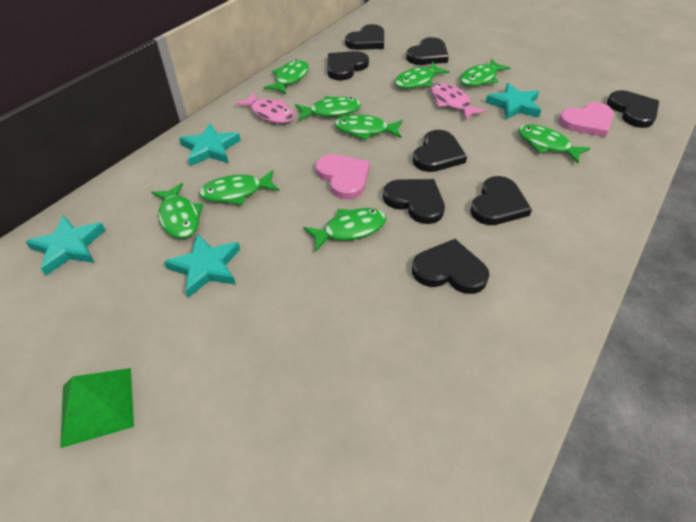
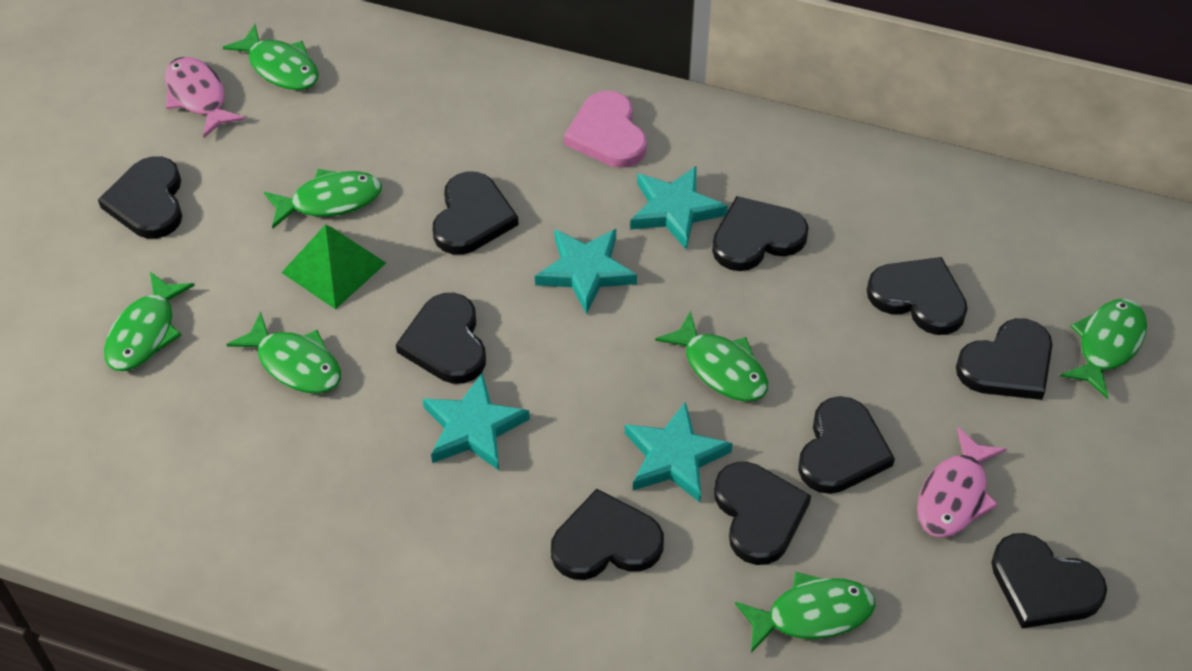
black heart: [327,51,369,80] [345,24,384,50] [383,179,445,224] [406,37,449,65] [412,239,489,294] [413,130,467,172] [470,176,532,225] [607,90,659,128] = 8 -> [98,156,182,239] [396,293,486,384] [433,172,519,255] [551,489,664,580] [712,196,809,271] [714,462,811,565] [798,396,895,494] [867,257,968,335] [956,318,1052,400] [991,533,1107,628] = 10
green fish: [151,183,203,239] [199,170,279,205] [264,60,309,94] [295,96,361,121] [303,208,386,252] [334,114,403,140] [395,62,450,89] [460,58,510,86] [518,124,590,163] = 9 -> [104,272,195,371] [223,24,319,90] [226,312,341,394] [264,169,382,229] [655,311,768,401] [735,572,875,653] [1060,299,1147,399] = 7
pink heart: [316,154,370,200] [559,102,614,137] = 2 -> [564,91,647,168] = 1

